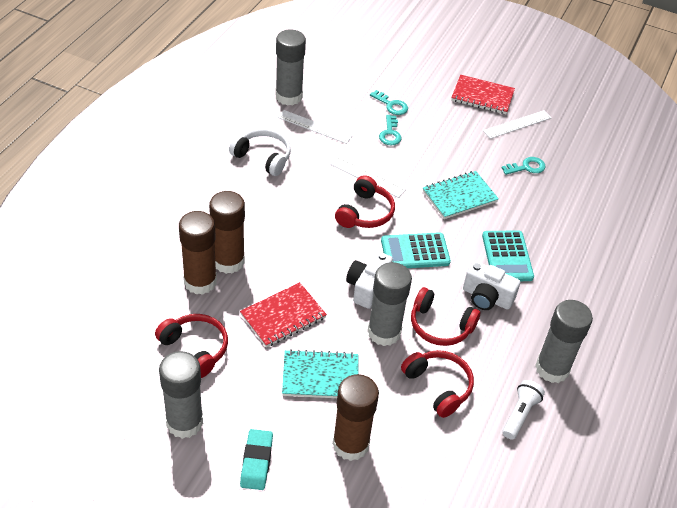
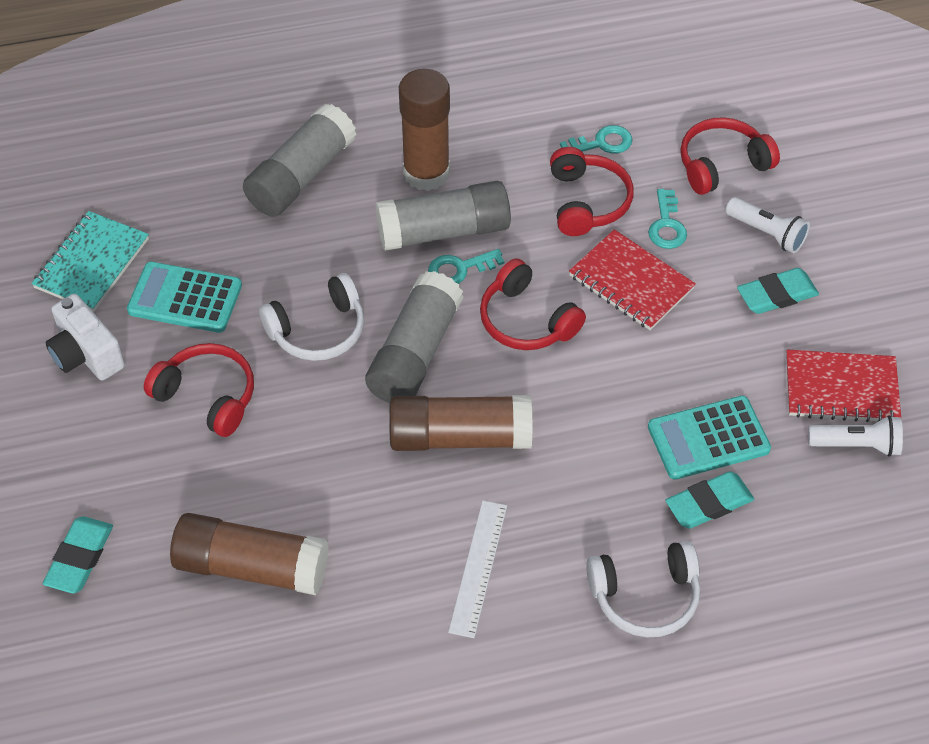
grey glue stick: [159,351,203,439] [275,29,306,106] [367,262,412,346] [535,300,593,383] = 4 -> [243,103,357,217] [365,271,464,403] [376,181,511,251] = 3
turquoise eraser: [240,429,273,490] = 1 -> [43,516,113,593] [665,472,754,528] [737,268,819,314] = 3
turquoise notebook: [282,349,358,398] [423,171,499,219] = 2 -> [31,211,149,312] = 1
white camera: [346,251,393,309] [463,261,520,310] = 2 -> [46,294,125,380] = 1
white flashlight: [502,380,545,440] = 1 -> [726,197,810,253] [808,415,903,457] = 2
white headphones: [229,129,291,176] = 1 -> [259,273,364,361] [586,540,700,637] = 2
white ruler: [278,110,352,144] [330,156,406,198] [483,110,551,139] = 3 -> [448,500,507,638] = 1

